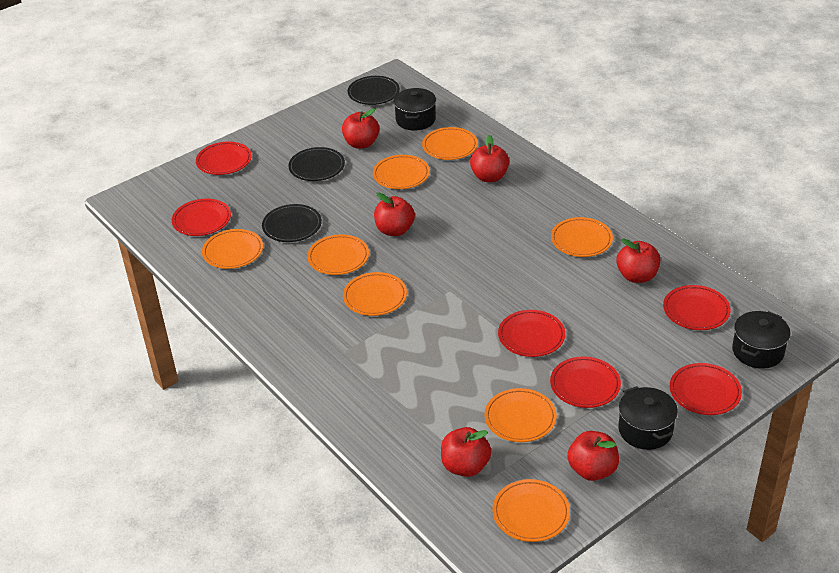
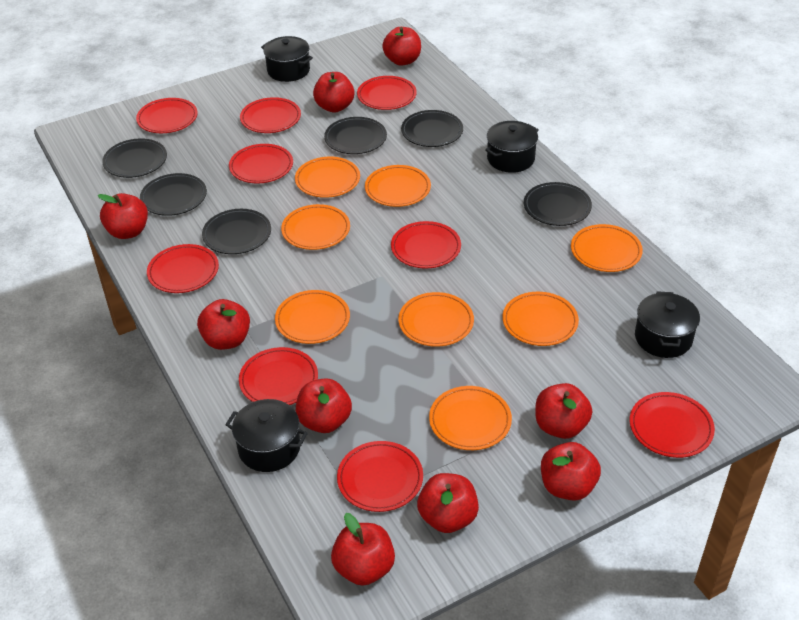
black plate: [262,204,322,242] [288,147,345,181] [348,76,400,105] = 3 -> [102,139,167,178] [140,173,207,216] [202,209,271,254] [324,117,387,154] [401,110,463,147] [524,182,592,226] = 6
black pot: [393,88,436,131] [619,386,678,450] [732,311,790,369] = 3 -> [225,399,308,472] [261,36,313,82] [485,121,539,173] [635,291,700,358] = 4
red apple: [342,109,379,149] [374,192,415,236] [441,427,491,477] [470,135,509,182] [568,431,619,481] [616,238,660,283] = 6 -> [98,193,148,239] [197,299,250,350] [296,378,352,433] [313,72,355,113] [331,513,395,586] [382,27,421,66] [417,473,479,533] [535,383,592,439] [541,442,601,501] = 9
red plate: [172,199,231,236] [196,142,252,175] [498,310,565,357] [550,356,621,408] [663,285,731,330] [670,363,742,415] = 6 -> [136,98,198,133] [147,244,219,293] [229,144,293,183] [239,347,318,405] [240,97,301,133] [337,441,423,512] [357,76,417,110] [391,221,461,269] [630,392,715,458] = 9

